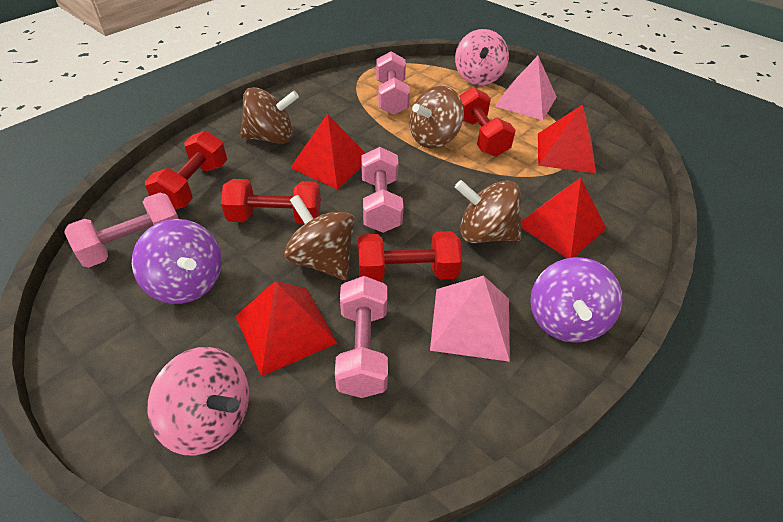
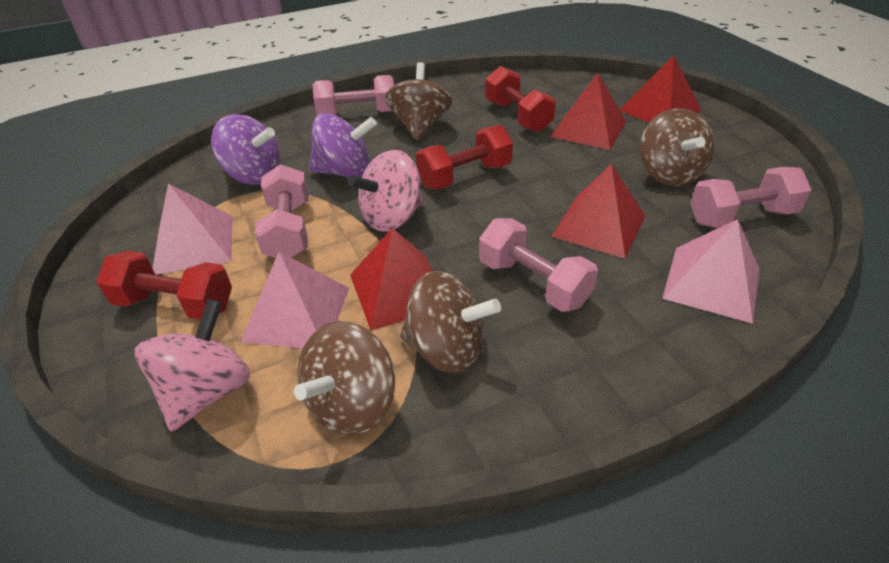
pink pyramid: [430,276,510,362] [495,56,557,120] = 2 -> [152,183,232,275] [241,252,349,349] [662,219,759,324] = 3
red dumbbell: [145,131,227,210] [221,179,321,224] [358,231,462,282] [460,87,516,157] = 4 -> [96,251,232,320] [416,125,513,189] [485,66,556,132] = 3

